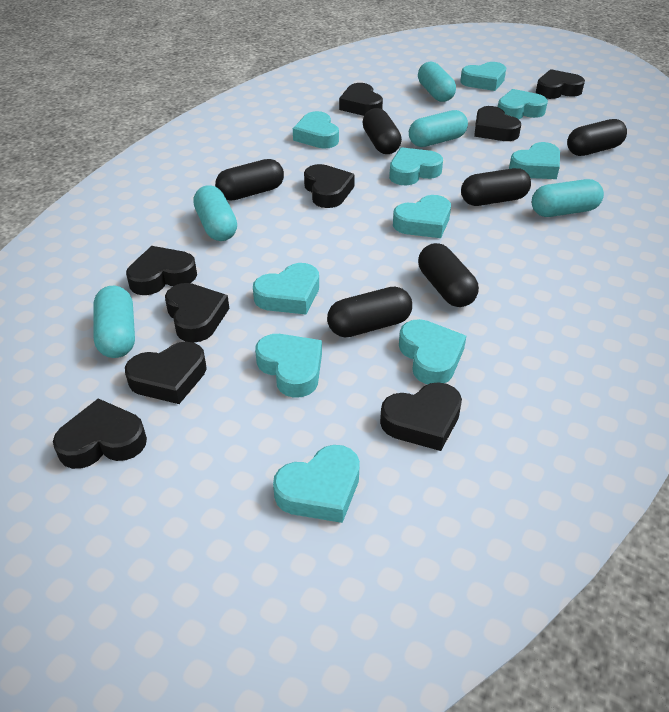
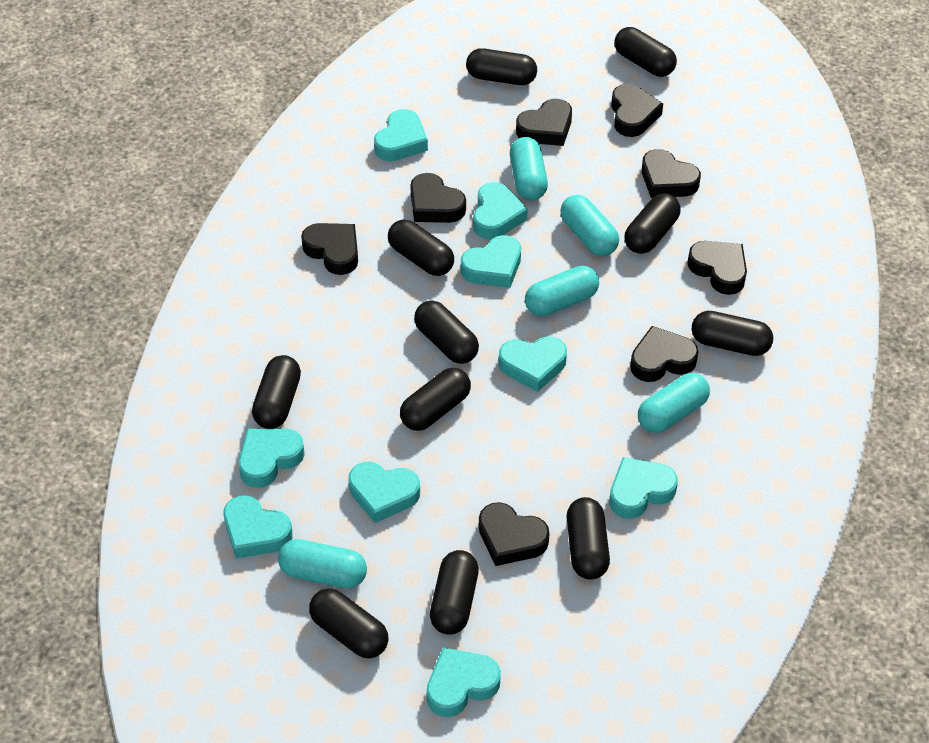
black capsule: [215,159,284,200] [327,287,412,337] [363,108,402,154] [418,243,479,307] [461,168,531,206] [567,119,627,156] = 6 -> [252,355,301,429] [309,588,389,658] [388,220,454,276] [400,368,471,431] [414,300,479,364] [430,550,479,635] [466,48,537,85] [567,497,610,580] [614,27,677,77] [624,193,681,254] [692,311,773,356] = 11
black heart: [53,398,147,469] [125,342,207,404] [126,246,197,295] [165,283,229,343] [304,164,355,208] [339,83,383,116] [380,382,462,451] [474,106,521,141] [536,69,585,99] = 9 -> [301,223,358,275] [410,173,466,223] [479,502,550,566] [516,99,572,146] [611,84,663,137] [630,326,699,382] [642,149,701,198] [687,241,747,295] = 8
turquoise heart: [253,263,319,314] [255,334,322,398] [273,445,360,523] [293,111,339,148] [389,147,443,185] [393,195,451,238] [399,319,466,384] [460,62,506,91] [498,89,548,120] [509,142,560,179] = 10 -> [224,495,293,558] [239,429,305,488] [348,462,420,523] [374,109,428,161] [426,647,501,717] [461,235,521,288] [473,182,528,239] [499,336,567,392] [609,457,678,519] = 9

